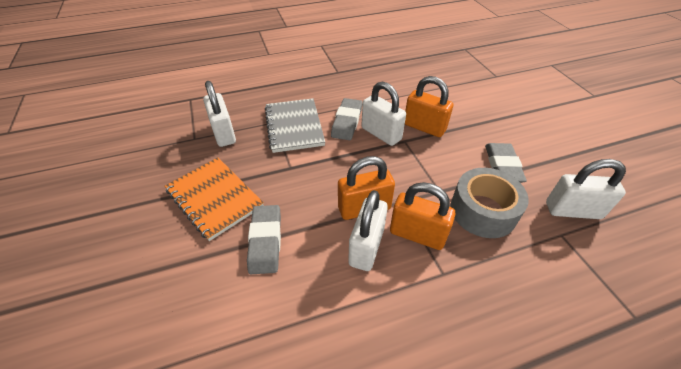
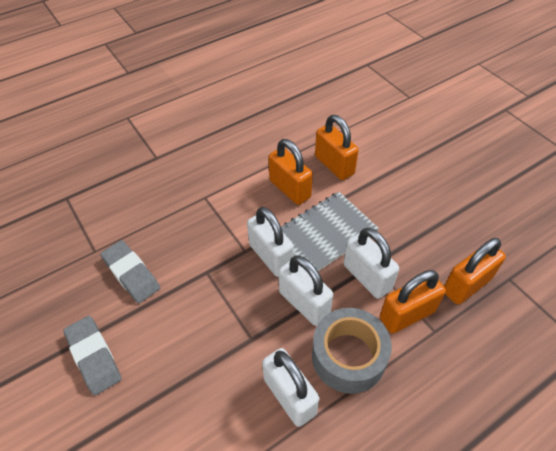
grey eraser: [247,205,281,274] [331,98,362,140] [485,143,527,183] = 3 -> [63,316,122,395] [100,240,160,303] = 2
orange notebook: [165,157,264,241] = 1 -> none = 0
orange padlock: [338,156,395,220] [390,182,456,250] [405,76,453,137] = 3 -> [268,139,313,205] [315,115,359,180] [380,270,446,333] [444,238,506,305] = 4

